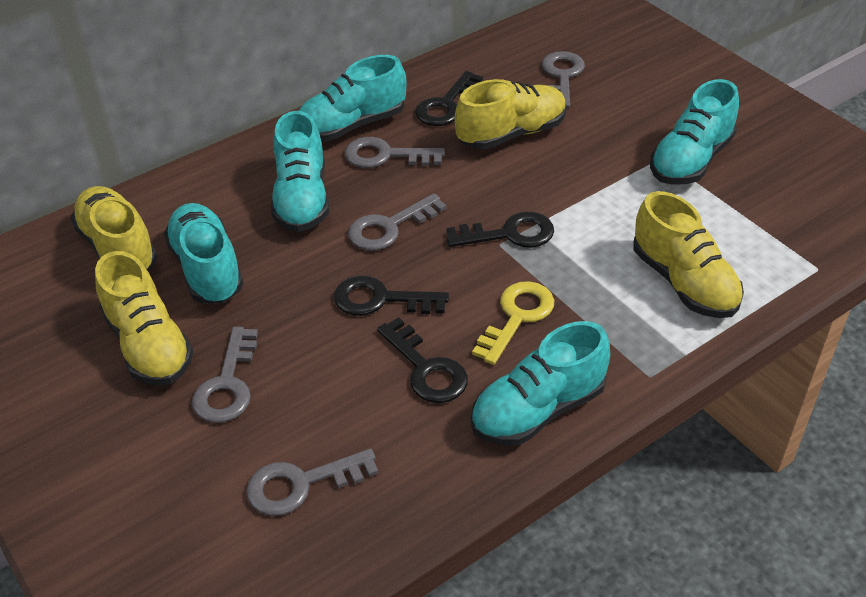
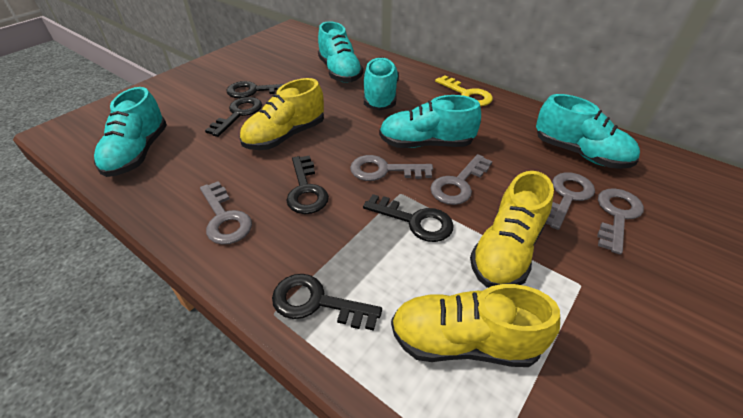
black key: [334,276,449,316] [377,317,468,403] [415,71,483,126] [447,211,554,248] = 4 -> [205,97,262,137] [226,81,284,98] [272,274,382,331] [286,155,329,214] [363,194,454,242] = 5
yellow shoe: [71,186,157,271] [95,251,194,386] [455,79,567,150] [633,191,744,318] = 4 -> [240,78,324,150] [391,284,560,367] [470,171,554,288] = 3

